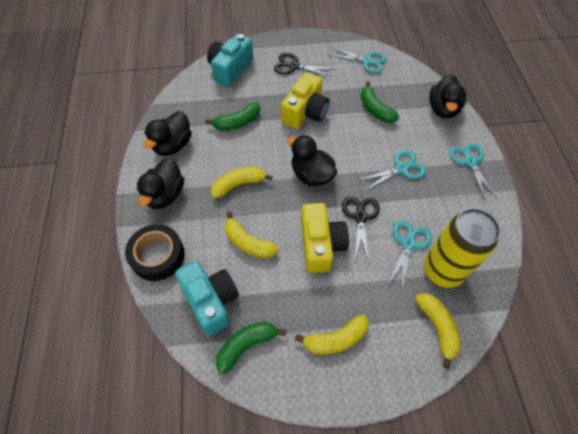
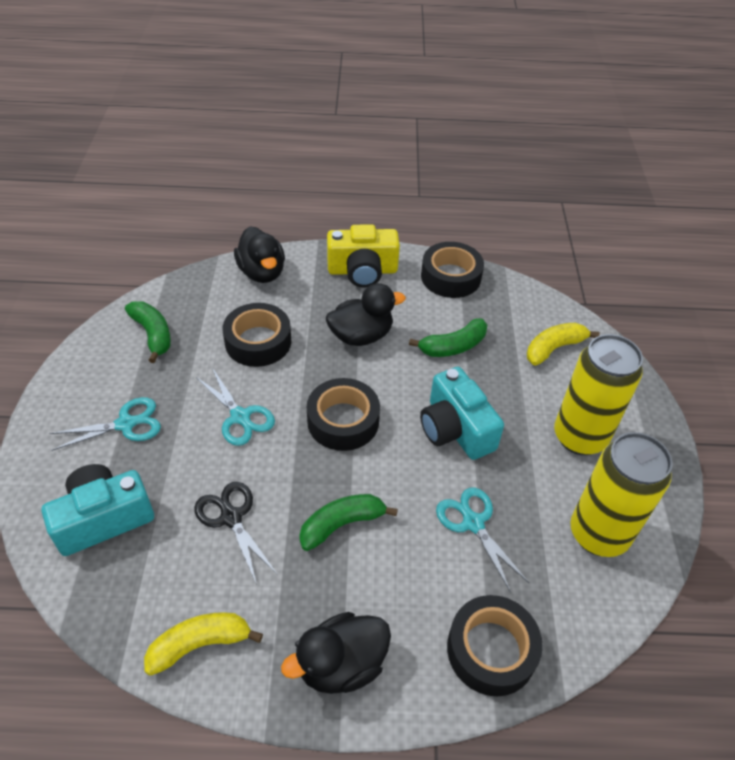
black duck: [137,158,184,209] [144,111,192,156] [287,135,337,186] [429,74,467,118] = 4 -> [234,227,285,283] [281,612,391,694] [326,283,406,346] = 3
black scissors: [274,53,335,77] [342,197,380,262] = 2 -> [194,482,278,585] = 1
black tape: [125,224,185,281] = 1 -> [223,303,291,367] [307,378,380,451] [421,242,484,298] [447,595,543,696] = 4
turquoise scissors: [327,47,387,74] [359,150,426,191] [387,220,432,289] [449,143,498,200] = 4 -> [49,397,161,451] [196,369,275,446] [436,487,529,593] = 3
yellow banana: [211,167,273,198] [225,212,279,258] [295,315,369,355] [415,293,461,369] = 4 -> [144,612,263,676] [527,323,600,365] = 2
yellow camera: [281,72,329,129] [301,203,349,273] = 2 -> [327,224,400,288] = 1
yellow can: [424,208,500,288] = 1 -> [554,334,643,455] [570,432,673,557] = 2

